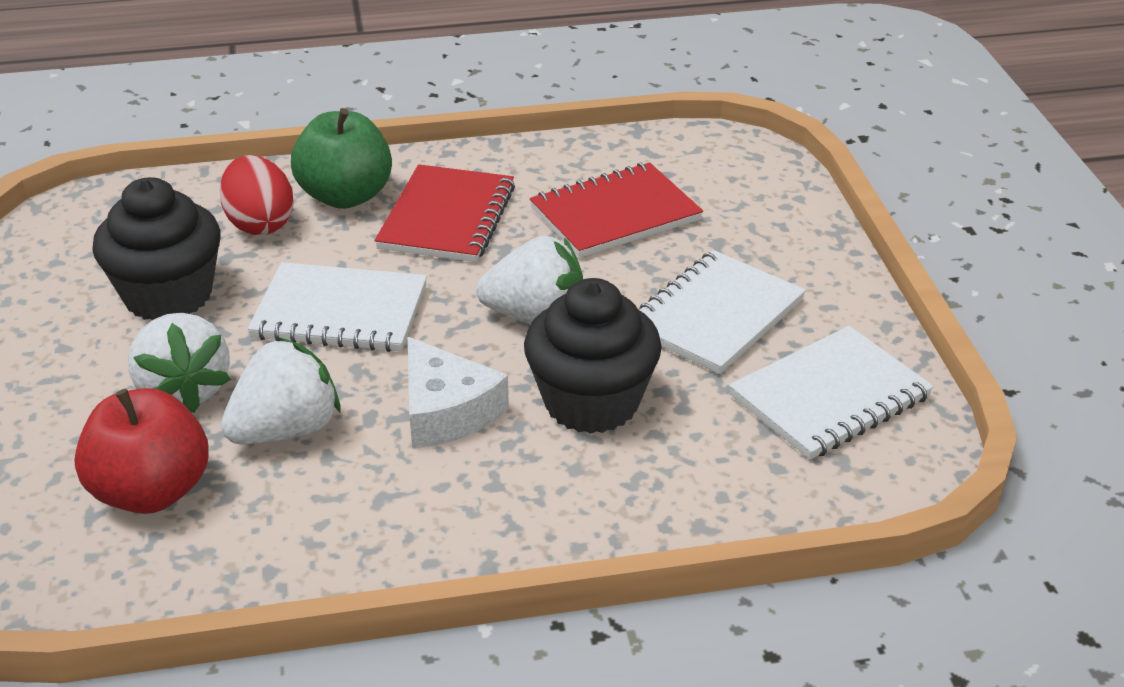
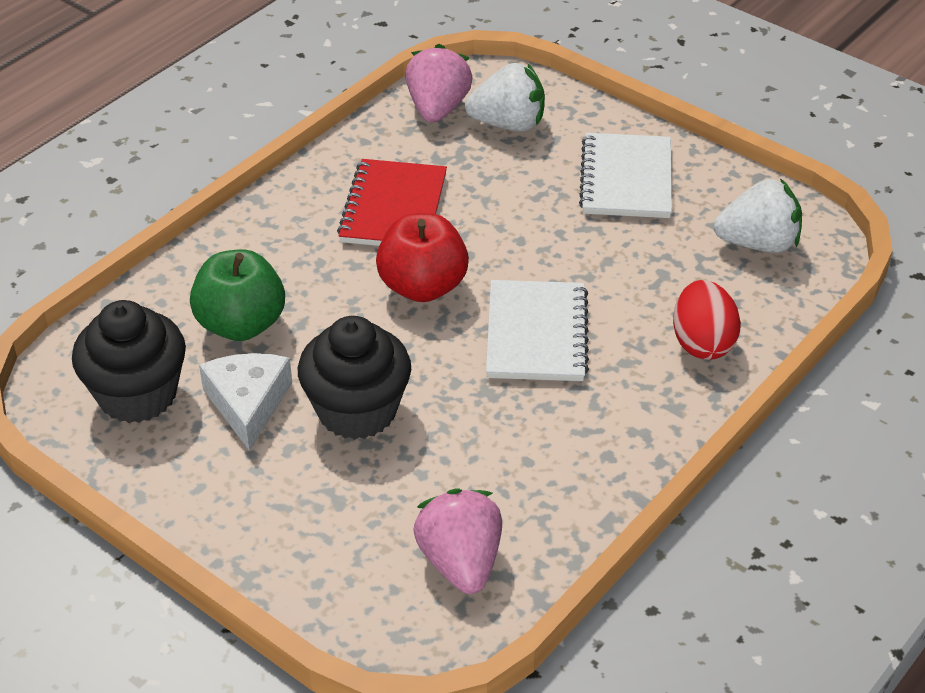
pink strawberry: none = 0 -> [405,44,473,122] [413,488,502,594] = 2
red notebook: [375,164,515,262] [530,162,703,258] = 2 -> [337,159,447,246] = 1
white notebook: [248,262,427,352] [639,250,806,374] [729,326,934,460] = 3 -> [486,280,589,381] [579,133,672,218] = 2
white strawberry: [128,313,231,413] [221,337,341,444] [476,236,583,324] = 3 -> [465,63,545,132] [714,178,802,253] = 2

